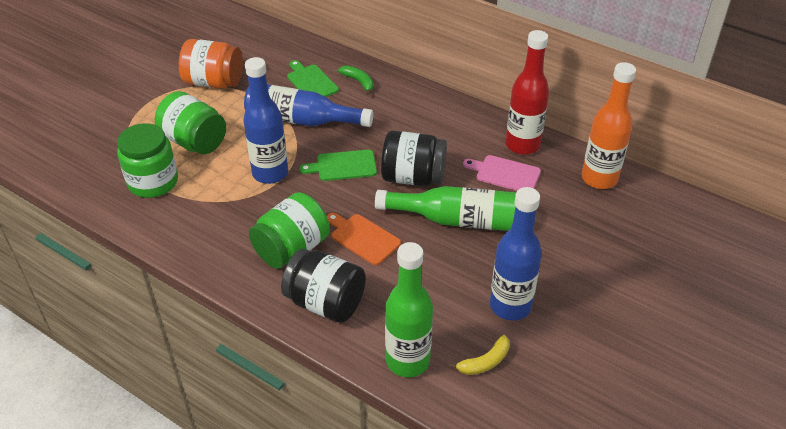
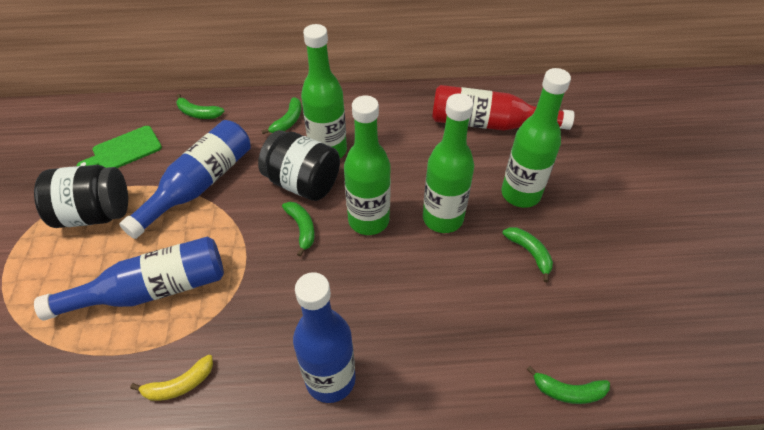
green banana: [338,65,373,95] = 1 -> [176,94,224,119] [262,97,301,134] [282,202,314,257] [502,227,553,282] [527,366,610,404] = 5
green bottle: [375,186,516,231] [385,242,433,377] = 2 -> [301,24,347,158] [344,95,391,235] [423,93,474,233] [501,68,571,208] = 4
green cutting board: [287,60,339,97] [299,150,377,181] = 2 -> [77,126,162,168] = 1
green jar: [117,123,178,198] [155,91,226,154] [249,192,330,269] = 3 -> none = 0
orange bottle: [582,62,636,189] = 1 -> none = 0
orange cutting board: [327,213,401,265] = 1 -> none = 0
orange jar: [179,39,243,89] = 1 -> none = 0
pink cutting board: [463,155,541,191] = 1 -> none = 0

